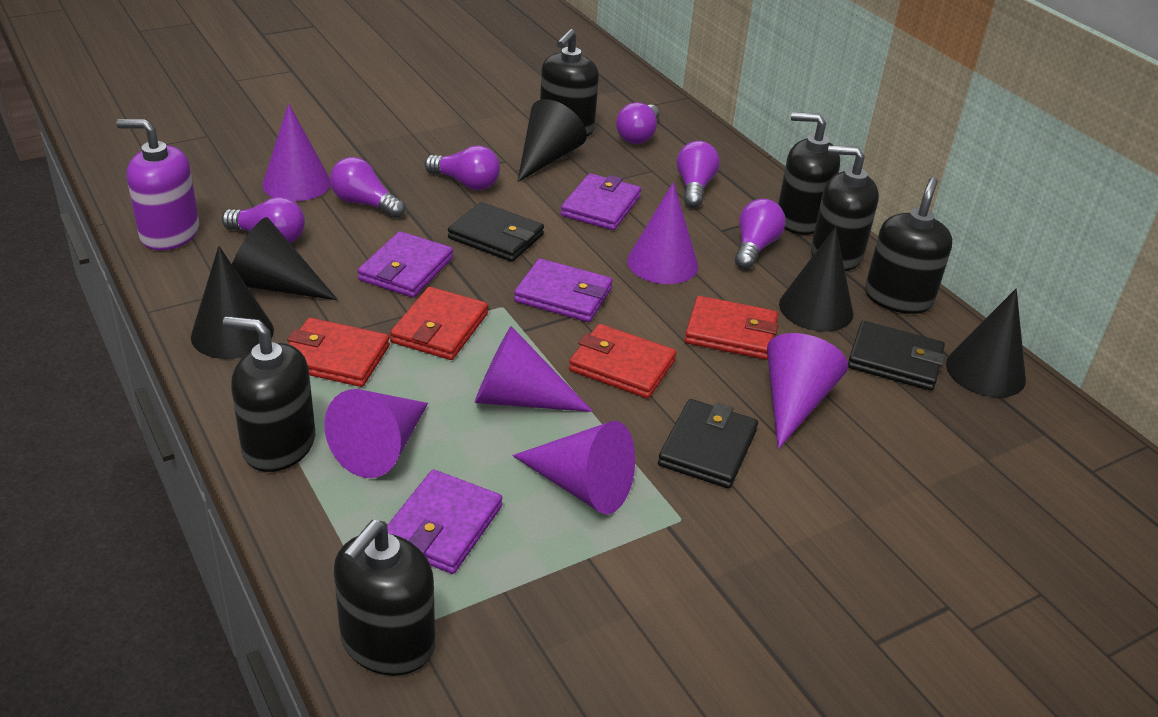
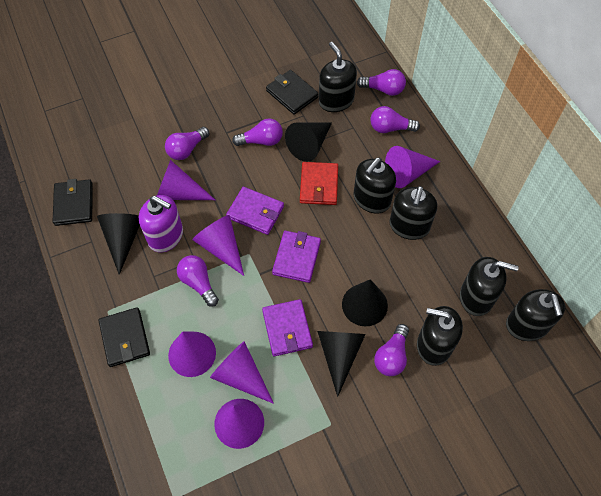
black cone: [191,246,274,359] [232,217,338,300] [517,99,587,182] [779,227,853,332] [946,289,1026,398] = 5 -> [97,213,140,275] [285,123,332,162] [317,331,366,397] [342,279,388,326] = 4
purple wallet: [358,231,453,298] [387,469,502,574] [514,258,613,322] [561,173,641,230] = 4 -> [226,187,284,235] [262,299,313,356] [272,231,321,283] = 3
red wallet: [287,318,390,387] [390,287,488,360] [569,324,676,398] [685,296,778,360] = 4 -> [300,162,338,205] = 1

